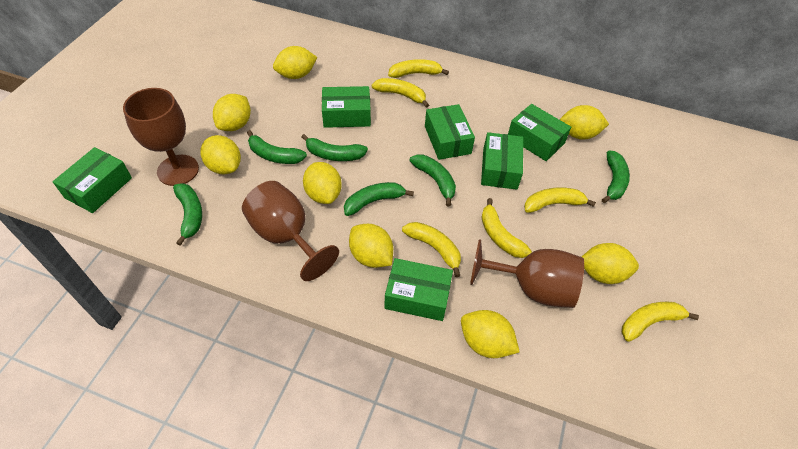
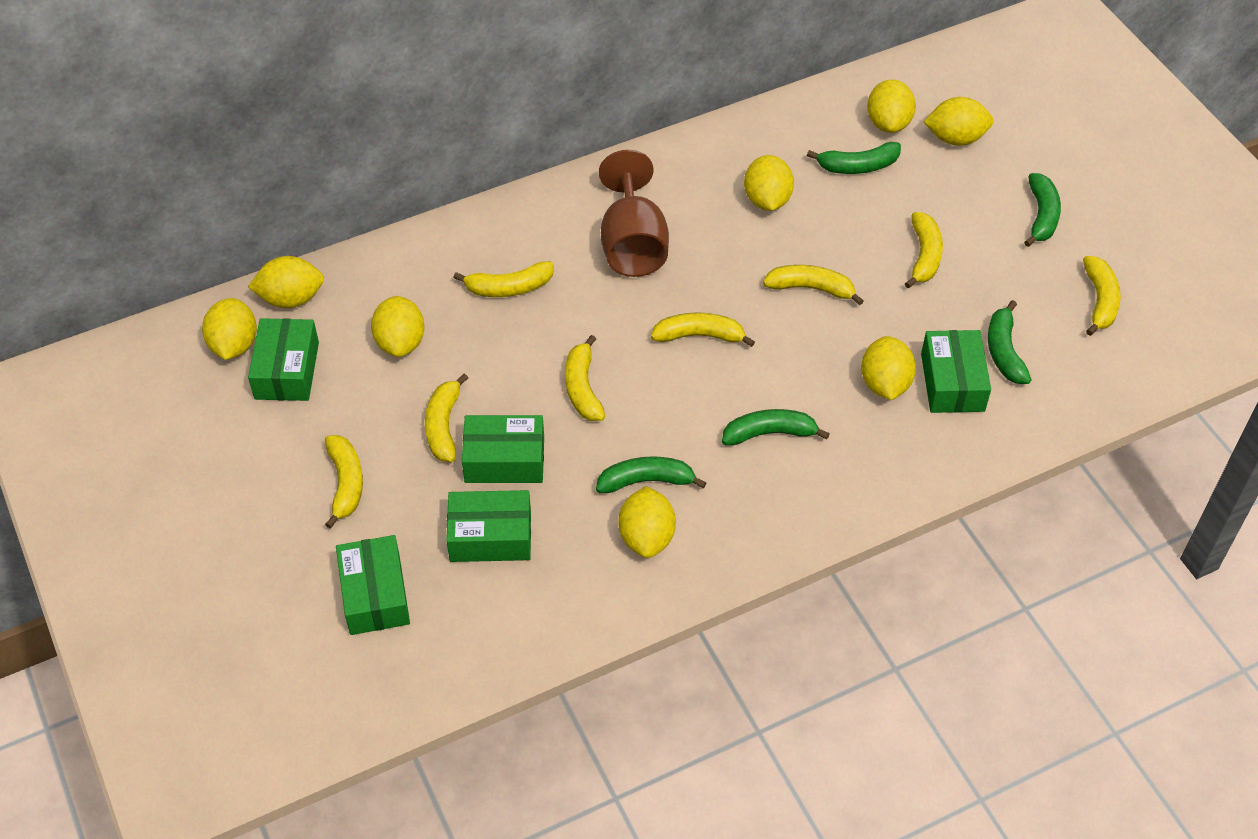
brown goblet: [123,88,199,186] [242,181,339,281] [470,239,584,308] = 3 -> [599,150,669,277] = 1
green banana: [173,183,202,246] [247,130,307,164] [301,134,368,161] [344,182,414,216] [409,154,456,207] [602,150,630,203] = 6 -> [596,456,706,493] [722,409,830,446] [807,142,901,174] [988,300,1032,384] [1024,173,1061,247] = 5
green box: [52,147,132,213] [322,86,371,128] [384,258,453,321] [425,104,475,160] [481,132,523,190] [508,104,571,161] = 6 -> [248,318,319,401] [336,535,410,635] [446,490,531,562] [462,415,544,483] [921,330,991,413] = 5
yellow banana: [372,78,429,108] [388,59,449,78] [402,222,461,277] [481,198,532,258] [524,187,596,213] [622,302,699,342] = 6 -> [325,435,363,529] [425,374,468,462] [453,261,554,297] [565,335,605,421] [651,313,755,347] [763,265,864,306] [905,212,943,289] [1083,256,1121,336] = 8

